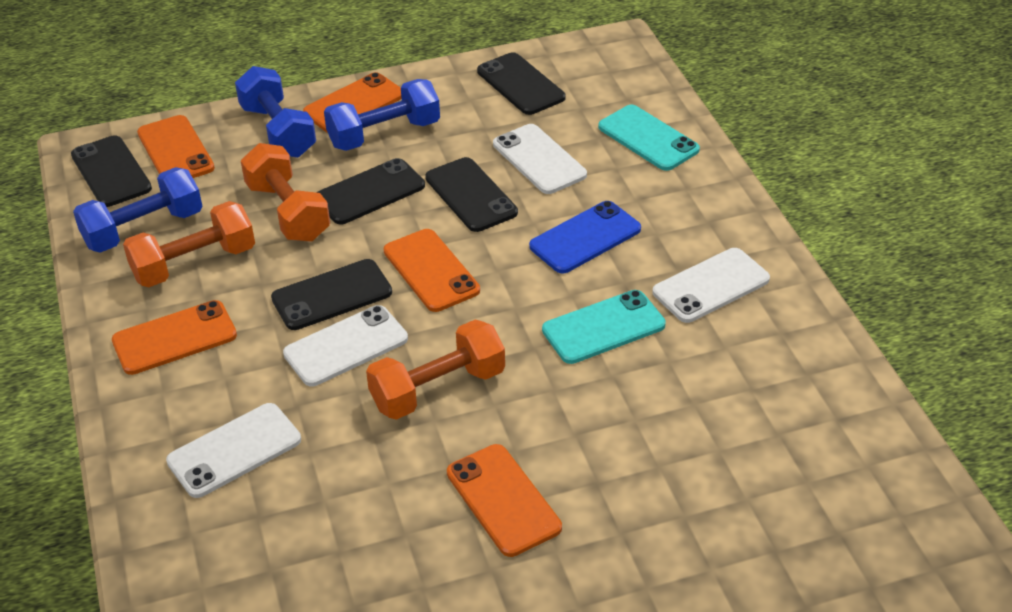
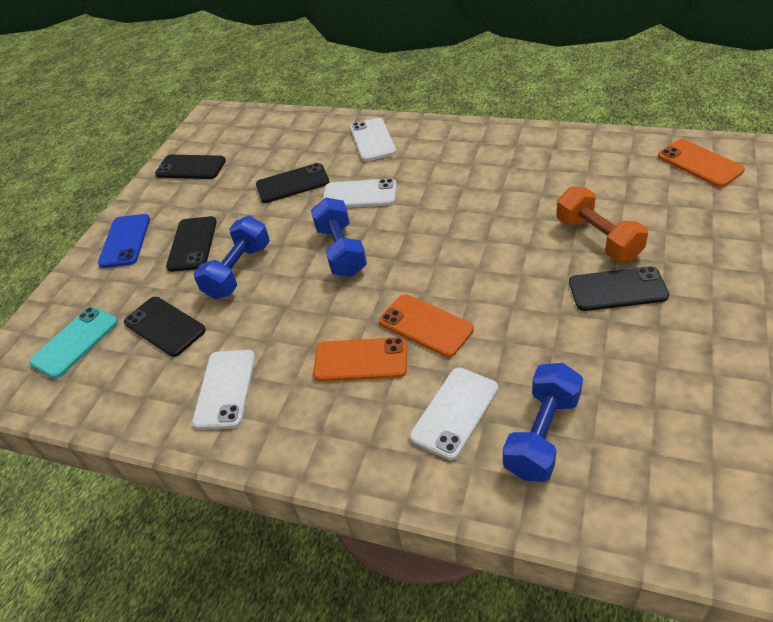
orange dumbbell: [123,201,255,287] [241,143,330,242] [366,319,505,420] = 3 -> [556,186,648,261] = 1
orange phone: [112,300,237,375] [137,115,215,178] [303,72,402,133] [384,229,480,312] [447,444,562,557] = 5 -> [313,337,407,382] [379,294,474,357] [658,139,745,187] = 3
turquoise phone: [542,290,666,364] [598,104,700,171] = 2 -> [29,307,118,379] = 1

